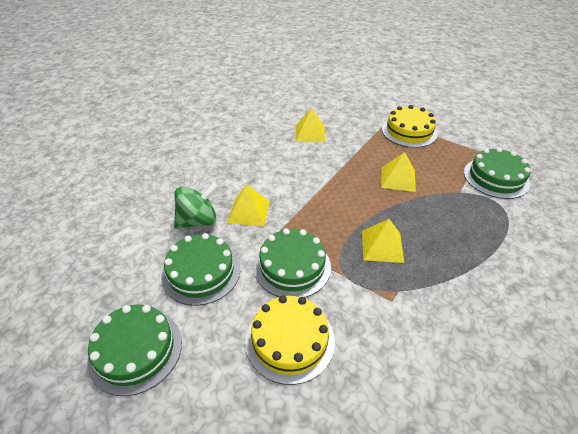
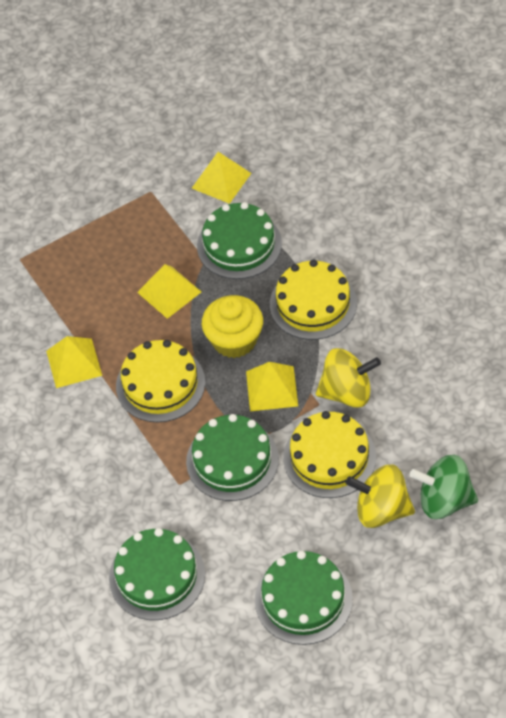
yellow cake: [245,296,335,385] [382,105,437,148] = 2 -> [116,340,205,422] [270,260,357,340] [283,411,376,498] = 3
yellow cupcake: none = 0 -> [202,295,263,358] = 1
yellow spinning top: none = 0 -> [316,348,381,408] [346,465,415,528] = 2

